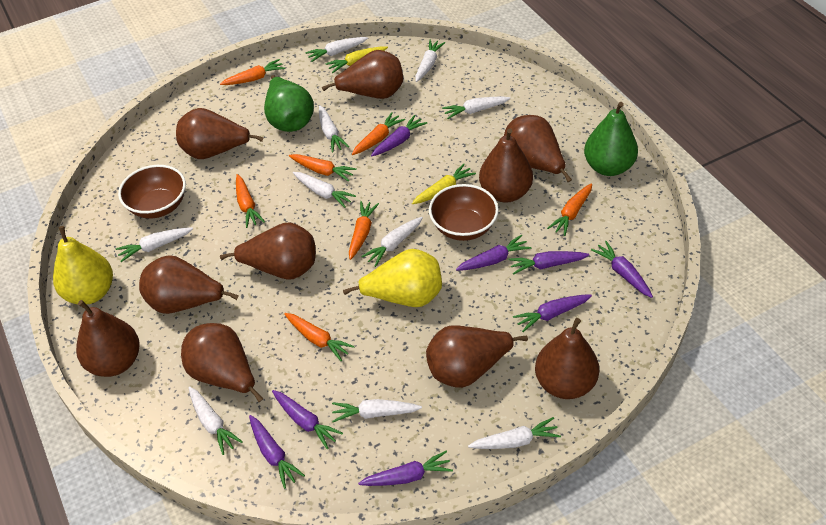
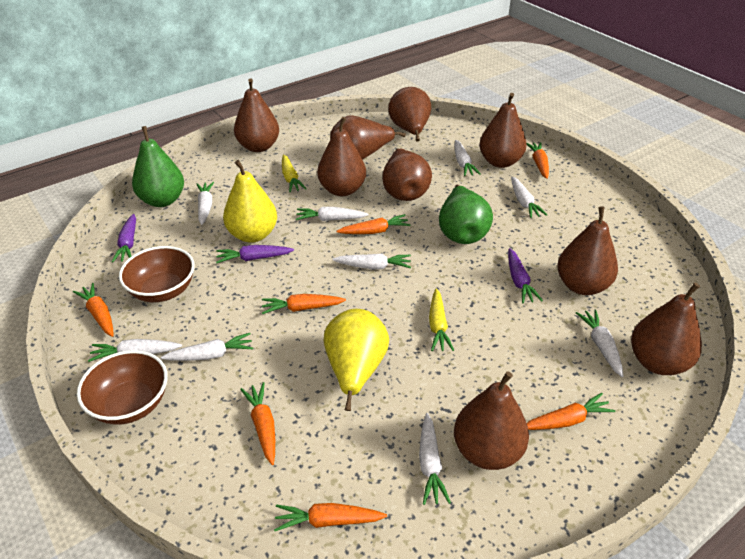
brown pear: [76,300,140,377] [139,255,239,314] [176,108,264,159] [181,323,263,402] [220,222,316,279] [322,50,403,99] [426,325,528,388] [479,128,533,203] [504,115,572,182] [535,318,599,399] = 10 -> [234,79,279,152] [317,117,366,196] [330,115,406,160] [382,148,432,201] [388,87,431,142] [454,371,529,470] [479,93,527,168] [557,206,618,295] [631,283,702,375] = 9
purple carrot: [249,415,305,489] [272,390,343,449] [358,451,453,486] [371,115,427,156] [456,235,531,271] [508,251,589,275] [513,295,592,332] [591,241,653,298] = 8 -> [112,214,136,263] [216,245,294,263] [508,248,543,303] = 3
white carrot: [116,228,193,262] [188,386,243,455] [293,172,356,208] [305,37,368,62] [319,105,349,152] [332,399,422,422] [361,217,423,267] [415,40,445,82] [442,96,511,119] [468,417,561,449] = 10 -> [88,339,182,362] [161,333,253,361] [196,182,214,225] [296,207,369,221] [332,254,411,269] [419,413,451,505] [455,140,480,176] [511,176,547,218] [576,309,624,377] = 9

